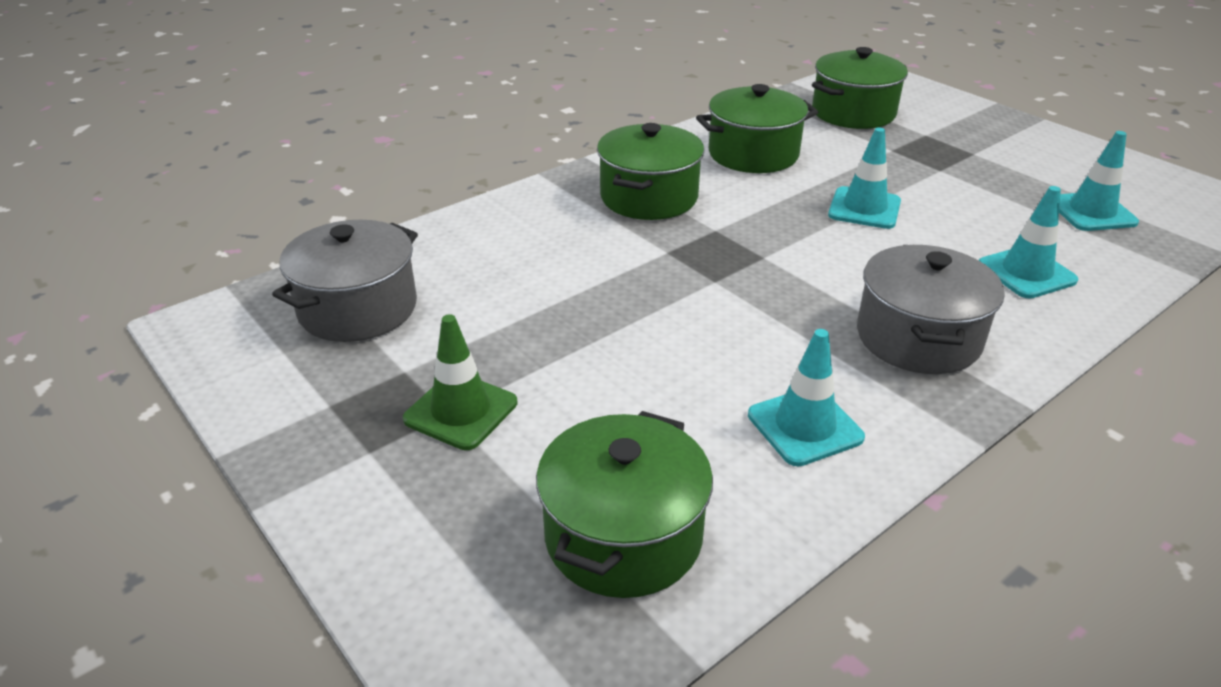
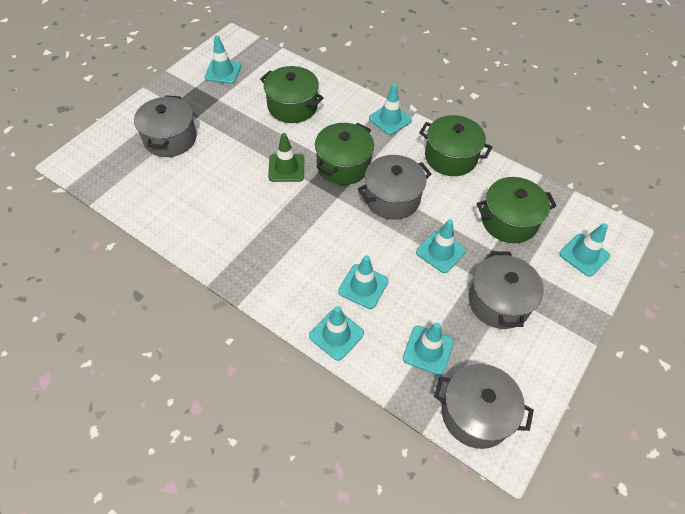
grey pot: [272,220,418,342] [857,245,1005,374] = 2 -> [134,95,197,157] [358,155,431,220] [434,364,534,449] [469,251,544,329] = 4
turquoise traffic cone: [748,329,865,466] [828,127,901,229] [979,186,1078,298] [1059,131,1139,231] = 4 -> [205,35,241,84] [309,306,364,361] [338,255,389,309] [369,84,412,135] [403,322,454,375] [416,219,466,273] [559,223,610,277] = 7

